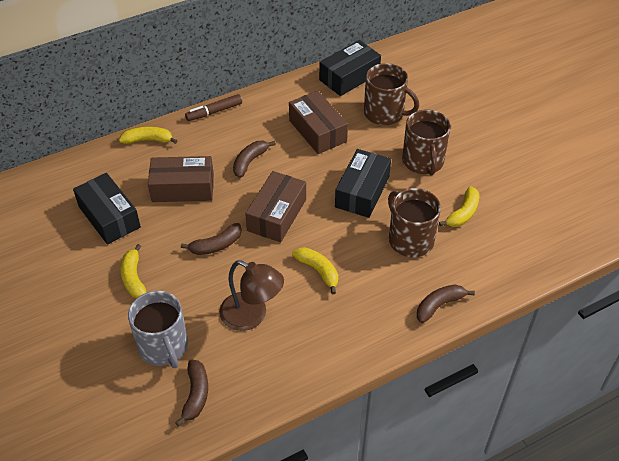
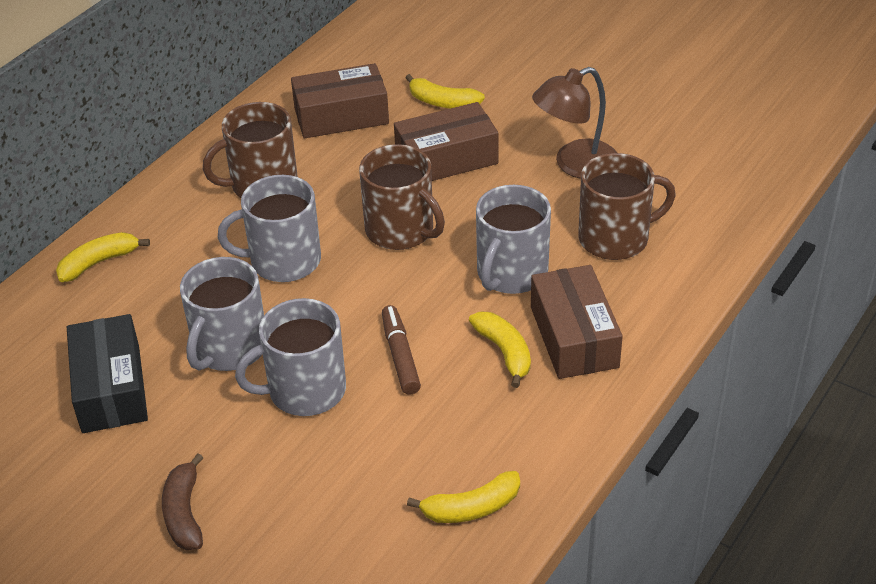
black box: [73,173,141,244] [319,40,381,96] [335,149,391,218] = 3 -> [67,314,148,433] = 1
brown banana: [175,360,208,427] [181,223,242,255] [233,141,276,178] [417,285,475,323] = 4 -> [162,453,203,550] = 1
grey mug: [128,291,188,368] = 1 -> [180,257,264,371] [218,175,321,282] [235,298,346,416] [476,185,551,294] = 4

